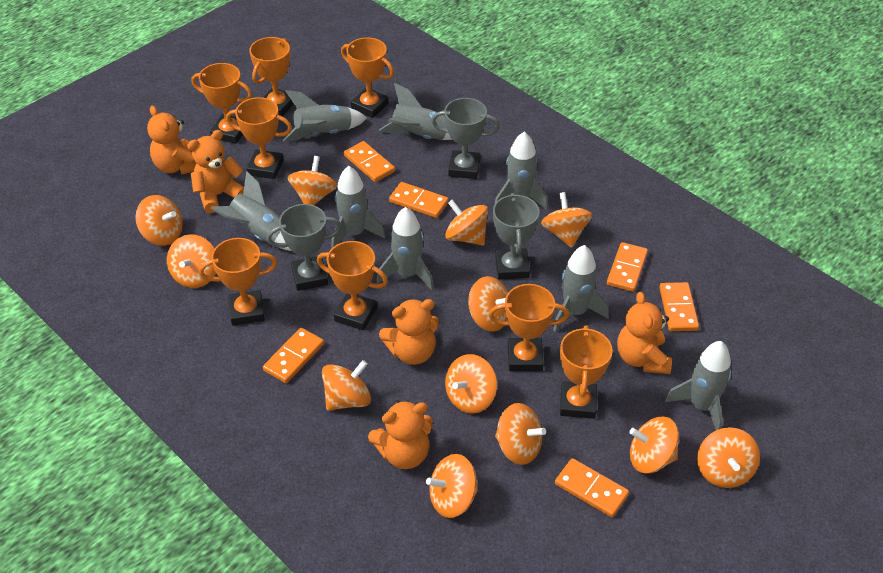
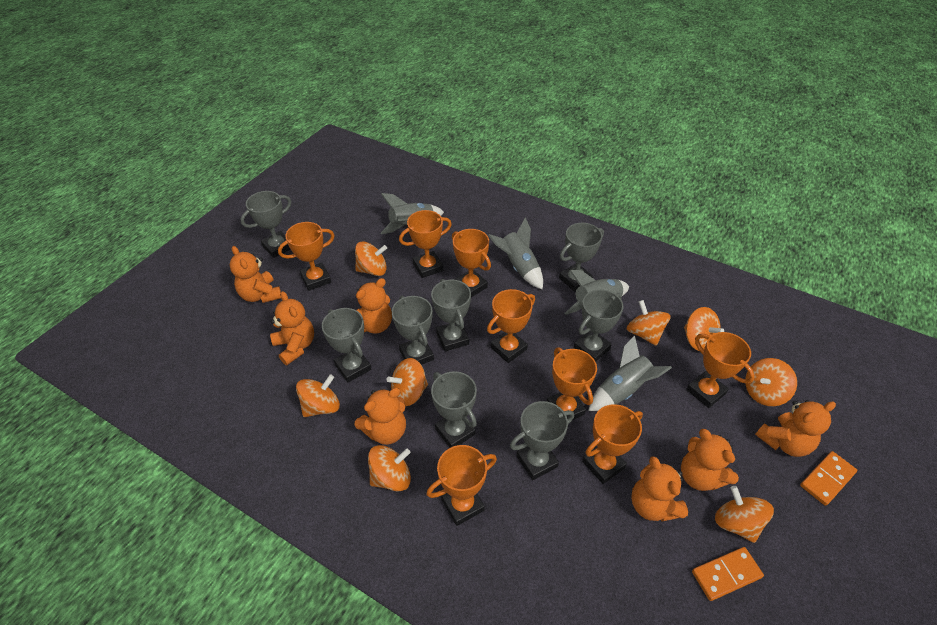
grey rocket: [211,171,291,251] [283,90,367,142] [331,166,385,249] [376,207,434,291] [379,83,452,140] [495,131,548,210] [553,245,609,332] [665,341,731,430] = 8 -> [381,193,444,234] [488,218,543,290] [565,270,629,315] [588,335,672,411] = 4
grey trophy: [267,204,341,291] [431,98,500,179] [493,193,539,280] = 3 -> [240,191,291,258] [322,308,371,383] [392,296,434,365] [431,279,471,352] [431,371,477,448] [510,401,574,480] [559,223,604,292] [574,289,624,362] = 8
orange domino: [263,328,324,383] [344,141,395,182] [389,182,449,218] [555,458,629,517] [607,242,648,292] [659,282,699,331] = 6 -> [692,547,764,601] [800,451,857,506] = 2
orange spinning top: [135,195,183,246] [167,235,216,288] [287,156,337,205] [322,360,371,411] [426,454,478,518] [445,199,488,245] [445,354,497,414] [468,276,508,332] [495,403,546,465] [541,192,593,248] [629,417,679,473] [697,427,760,488] = 12 -> [296,374,340,417] [355,242,387,276] [368,445,411,491] [387,358,428,406] [627,300,671,346] [684,307,724,351] [715,486,774,543] [745,358,797,406] = 8
orange teddy bear: [147,106,197,175] [187,130,244,213] [368,400,433,469] [379,299,439,365] [617,292,672,374] = 5 -> [230,246,281,303] [270,291,314,365] [354,388,406,445] [356,278,392,333] [631,456,688,521] [681,429,739,491] [755,400,836,457] = 7

